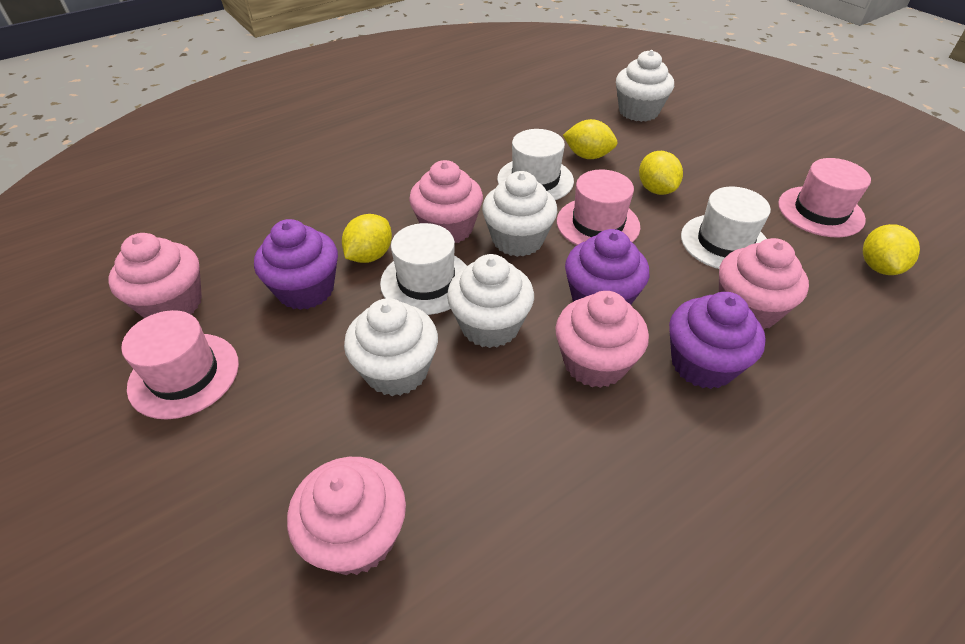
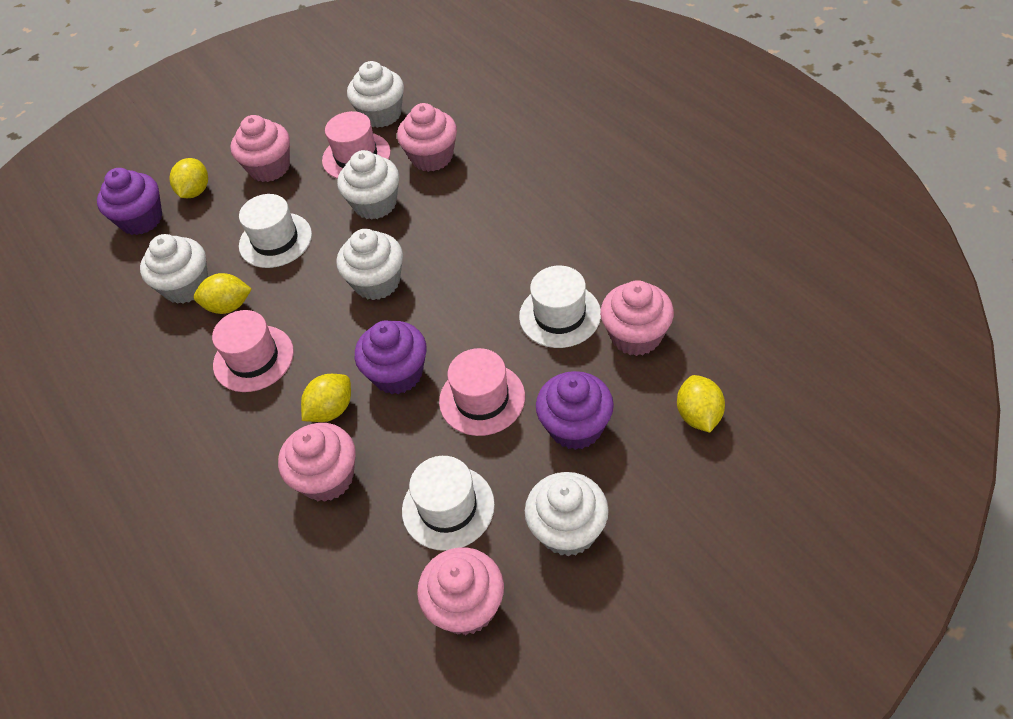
white cupcake: [344,298,438,396] [447,254,534,348] [482,171,557,257] [616,50,674,122] = 4 -> [140,234,208,304] [336,229,403,300] [337,150,399,220] [347,61,404,128] [525,472,609,556] = 5

